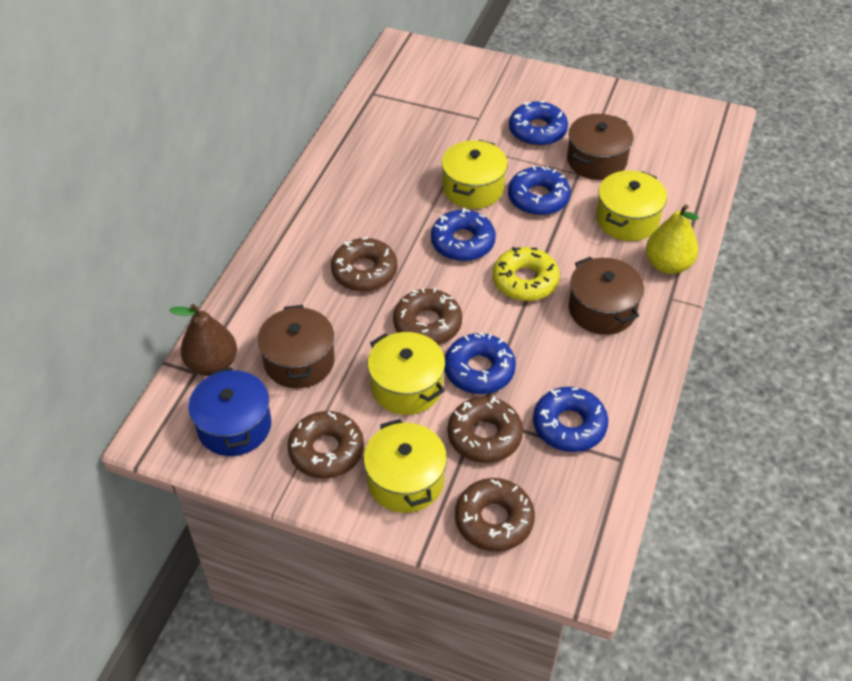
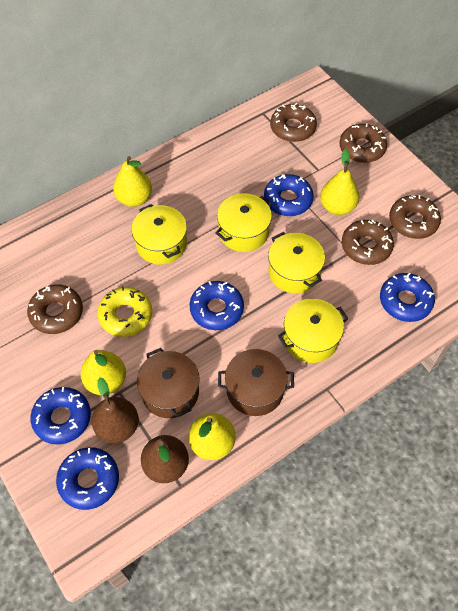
blue pot: [188,367,272,456] = 1 -> none = 0
brown pear: [169,304,237,376] = 1 -> [92,377,139,443] [141,435,189,483] = 2
brown pot: [257,305,335,388] [567,114,633,180] [569,257,644,335] = 3 -> [137,348,200,418] [218,349,294,416] = 2
yellow pear: [646,204,699,274] = 1 -> [80,350,126,395] [113,156,152,207] [189,413,235,460] [320,149,359,215] = 4

